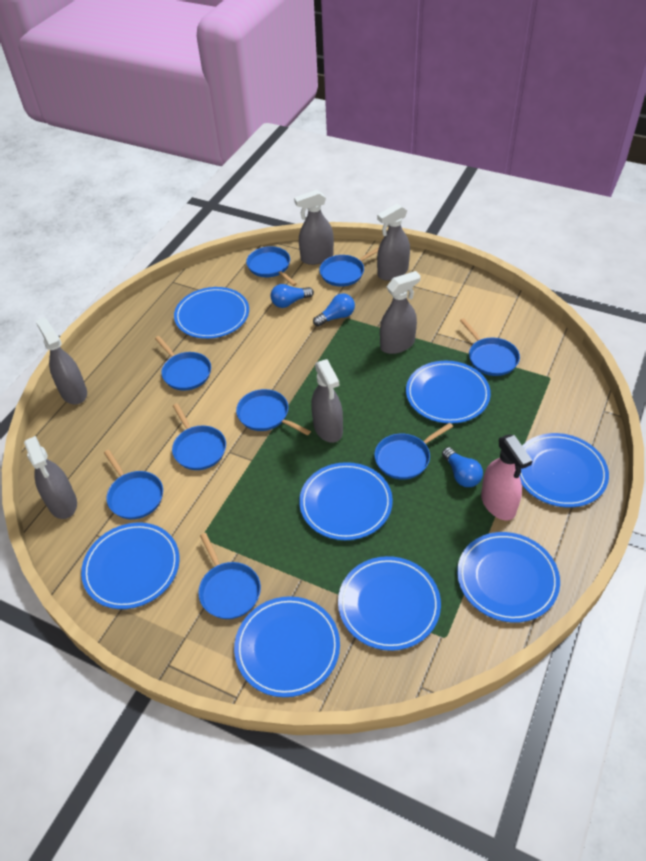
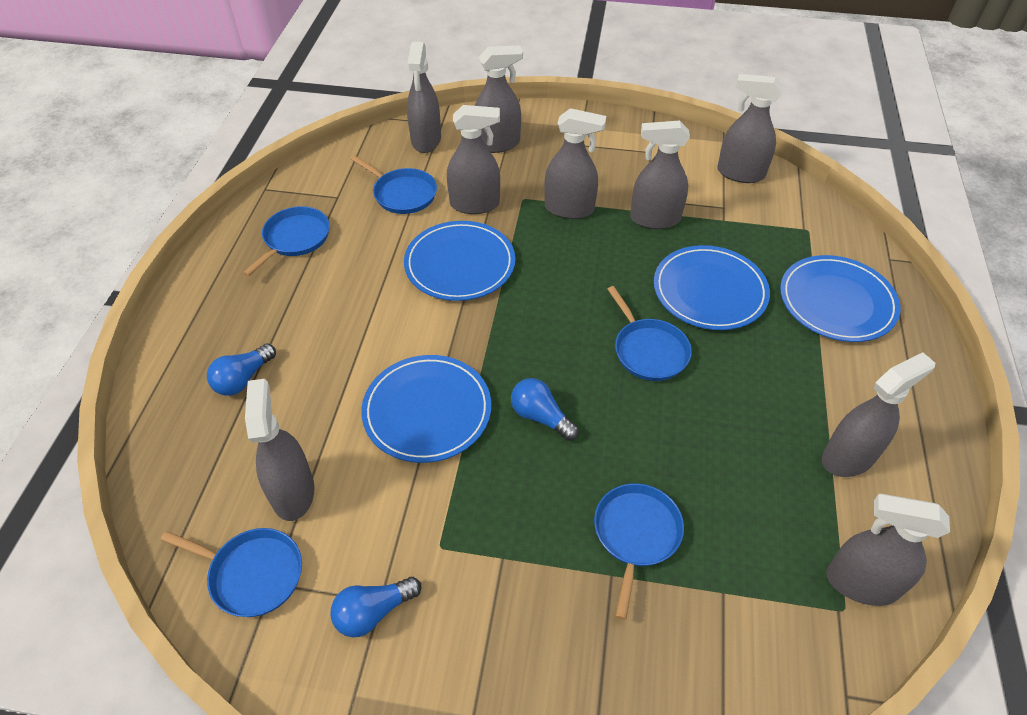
blue pan: [104,450,163,519] [155,336,211,391] [172,403,226,470] [198,533,261,619] [236,389,311,435] [246,246,297,286] [319,247,379,287] [374,423,453,480] [460,318,520,376] = 9 -> [161,528,302,617] [243,206,330,277] [351,156,437,214] [594,483,684,620] [607,286,692,381] = 5
blue plate: [81,523,180,609] [174,287,249,339] [234,596,340,697] [299,462,393,540] [338,556,441,651] [406,361,491,424] [457,532,560,623] [520,433,609,507] = 8 -> [361,355,491,463] [404,221,515,301] [654,245,770,330] [780,255,901,342] = 4
grey spray bottle: [24,436,77,519] [36,318,87,405] [294,190,334,265] [311,359,343,443] [377,204,410,281] [380,271,421,354] = 6 -> [245,379,315,521] [407,42,441,153] [447,105,500,214] [475,45,523,153] [544,108,606,219] [630,121,690,229] [717,74,783,183] [822,352,935,477] [826,494,950,606] = 9
pink spray bottle: [481,434,533,520] = 1 -> none = 0

